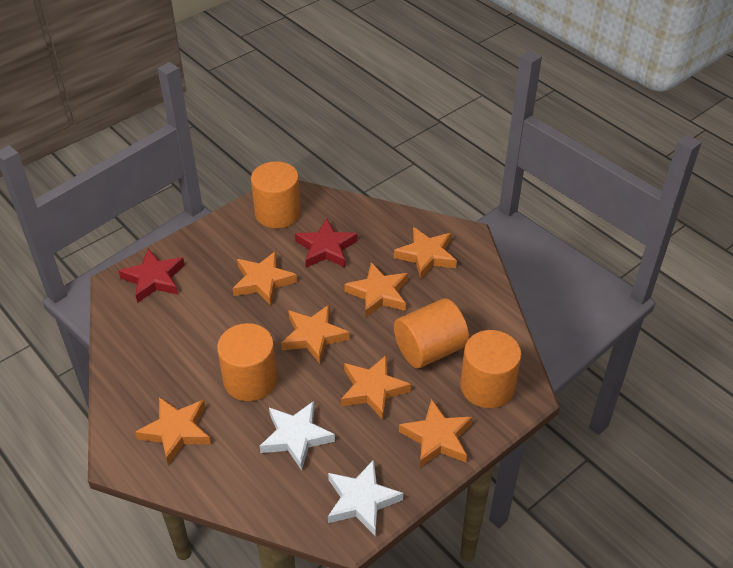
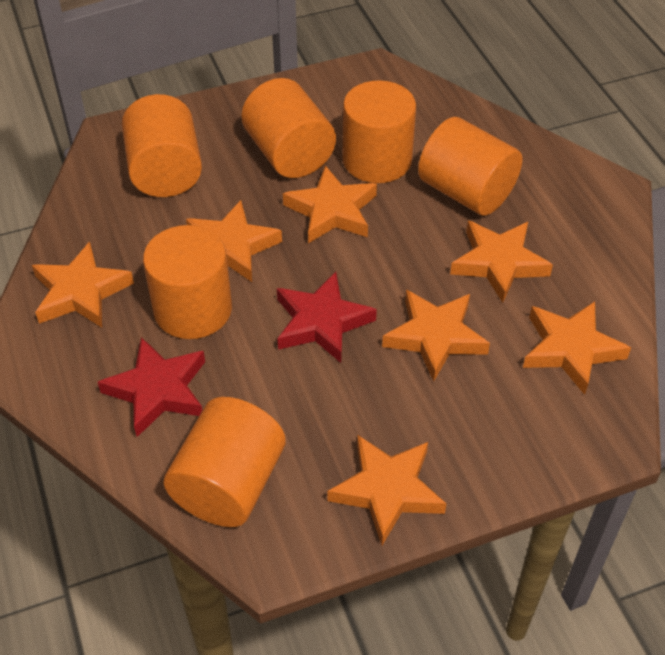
orange cylinder: [217,323,278,401] [251,161,301,228] [394,298,469,368] [460,330,522,408] = 4 -> [122,94,202,197] [143,225,232,339] [164,397,286,527] [241,78,336,178] [343,80,416,183] [418,117,522,216] = 6
white star: [260,401,335,470] [328,460,403,536] = 2 -> none = 0

